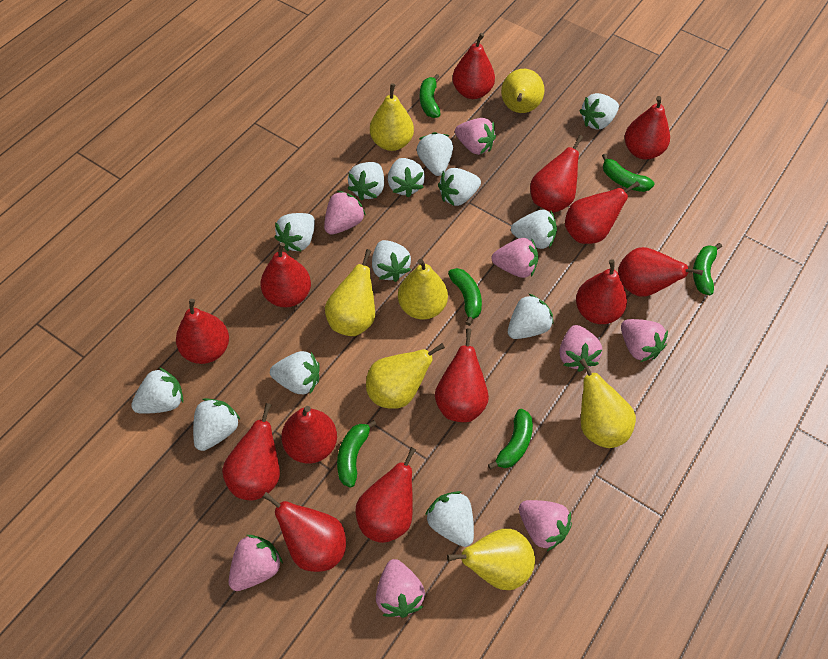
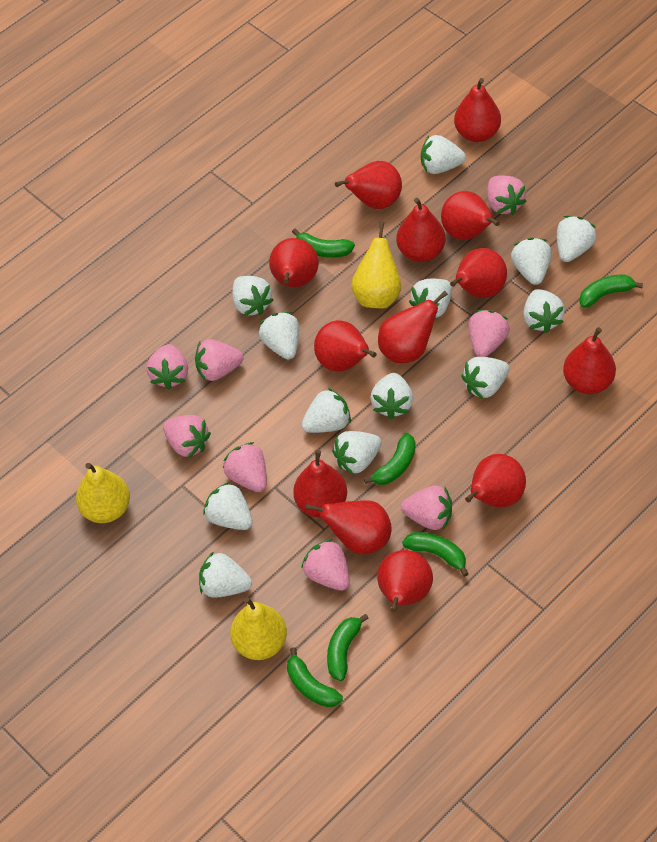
yellow pear: [325,249,375,336] [366,343,445,409] [370,84,414,151] [398,259,448,320] [447,529,535,590] [501,69,544,113] [579,358,636,448] = 7 -> [76,463,130,523] [230,597,287,660] [351,222,401,309] = 3

